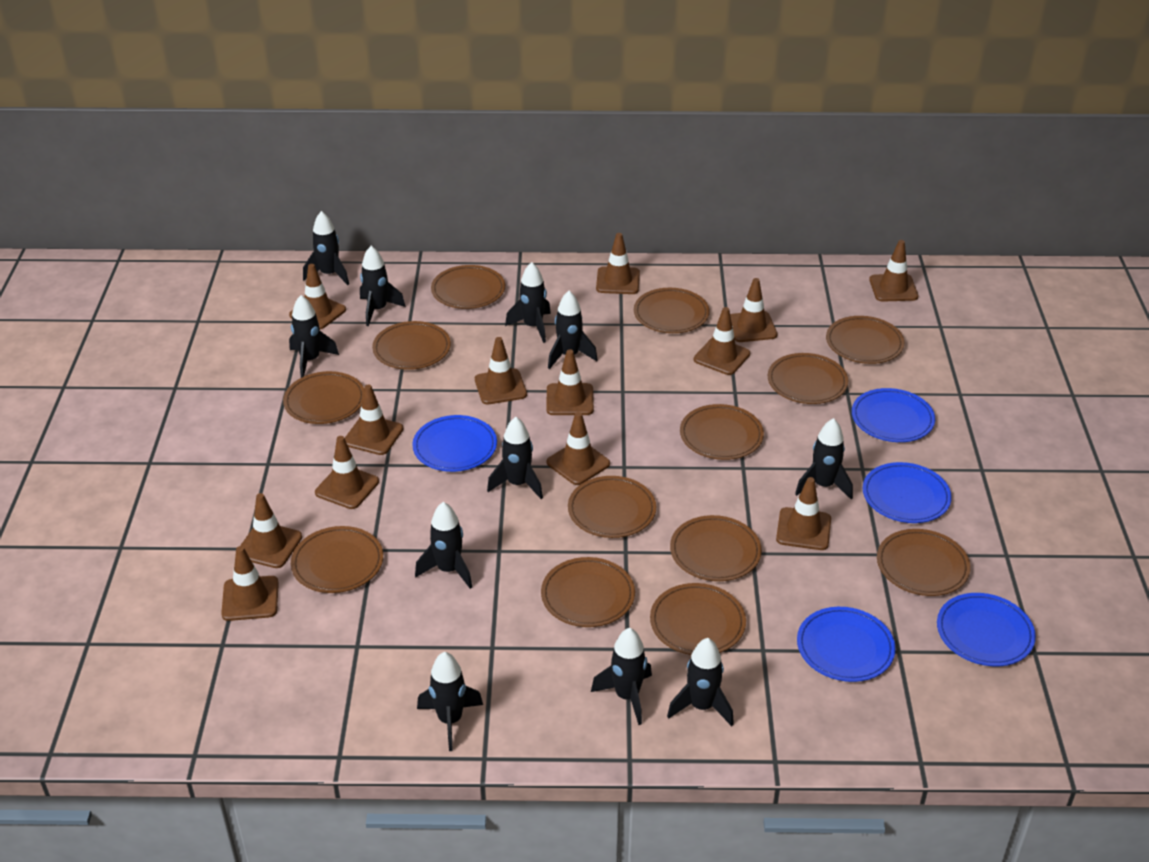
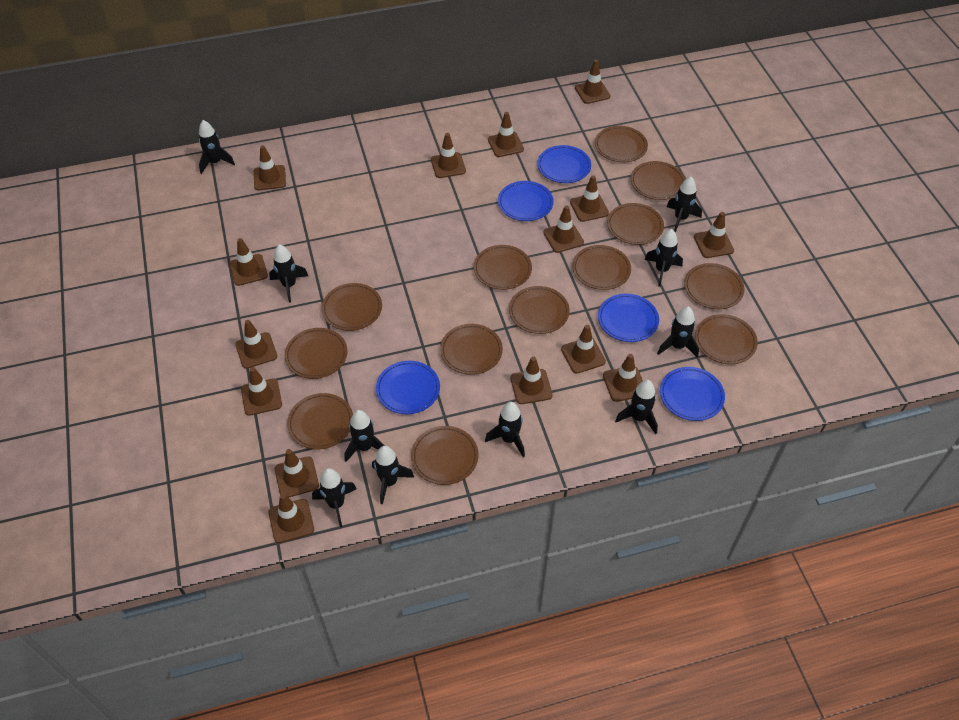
black rocket: [289,295,339,378] [303,211,349,285] [360,246,406,326] [415,502,472,589] [417,652,483,751] [487,417,543,499] [505,262,551,343] [548,291,598,369] [591,628,652,725] [667,638,734,726] [795,418,853,500] = 11 -> [199,120,235,174] [269,244,308,303] [312,468,357,527] [345,410,385,462] [372,446,414,504] [485,402,525,457] [615,380,658,434] [644,229,683,287] [657,307,699,358] [667,177,702,233] = 10
brown traffic cone: [221,546,279,621] [240,493,302,568] [289,264,346,329] [315,436,379,509] [345,385,403,455] [475,337,527,405] [547,349,594,415] [547,412,610,485] [596,233,640,294] [694,307,750,375] [730,278,777,342] [776,477,831,550] [869,240,918,302] = 13 -> [229,238,268,286] [235,320,277,369] [241,367,282,416] [254,145,286,190] [268,494,314,543] [275,449,319,498] [431,133,466,178] [488,112,524,157] [510,357,553,404] [543,205,584,253] [561,325,606,373] [570,175,609,222] [575,59,611,104] [603,354,643,402] [694,212,734,258] = 15

